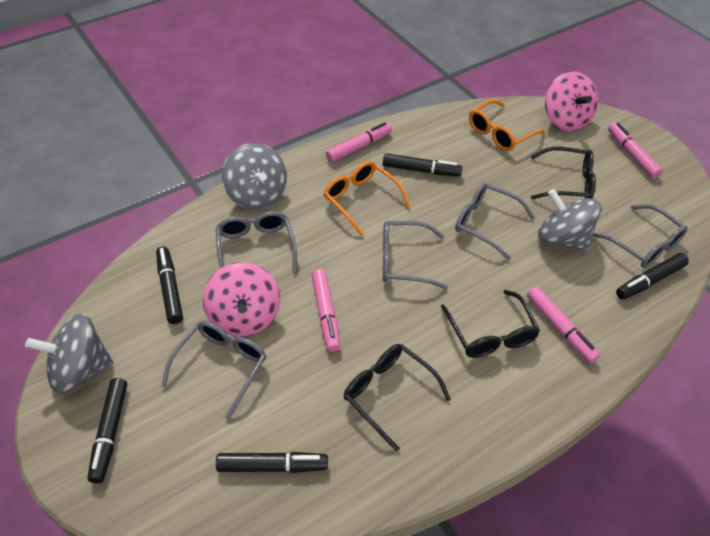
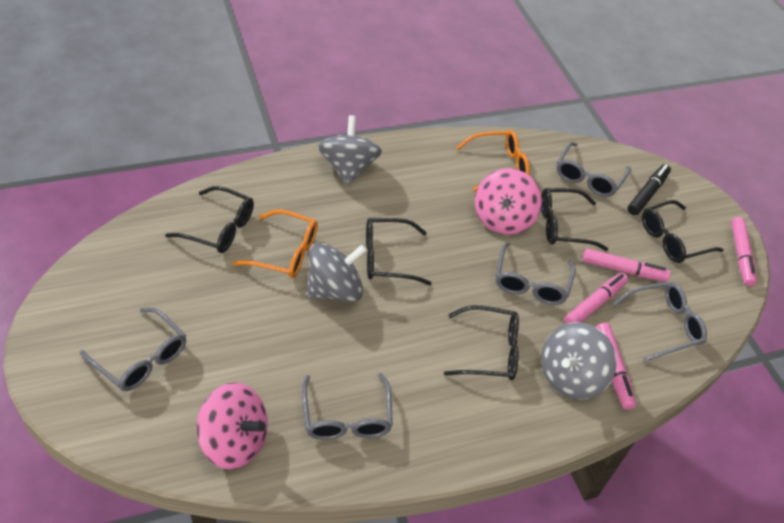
black glasses: [344,344,451,452] [441,290,540,358] [531,147,596,199] = 3 -> [165,186,254,253] [366,218,432,285] [444,305,519,380] [541,188,608,251] [642,200,724,263] = 5
black marker: [87,378,127,483] [156,246,183,324] [216,452,328,473] [383,153,462,176] [616,253,689,300] = 5 -> [627,164,671,215] = 1

